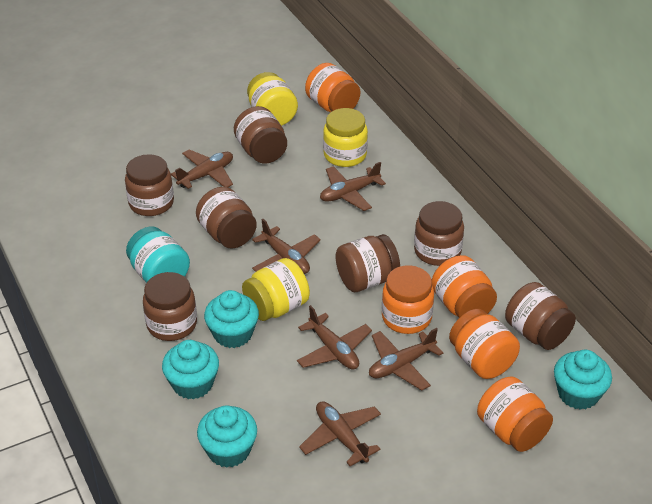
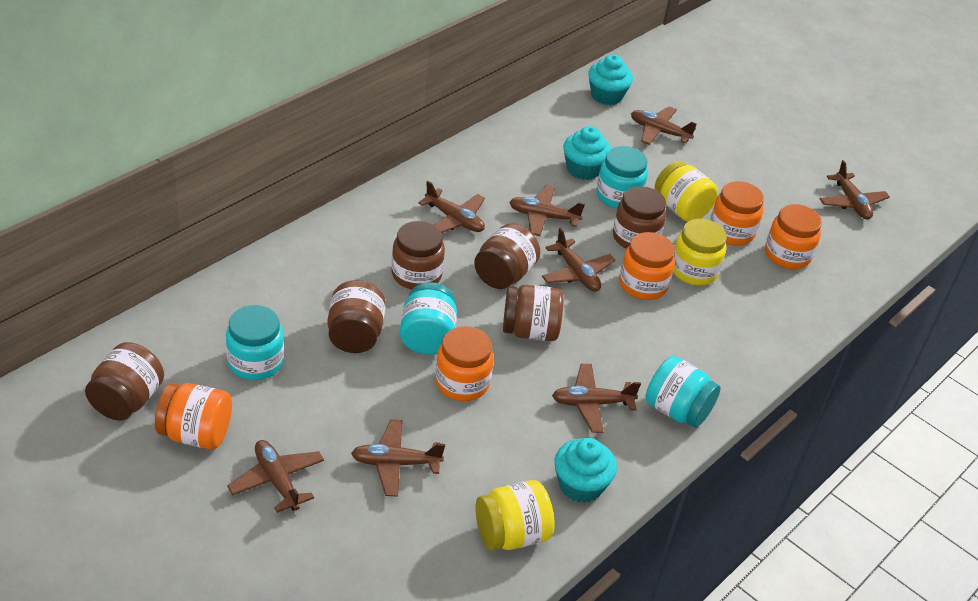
brown jar: [125,154,174,216] [143,272,197,341] [196,187,257,249] [234,106,287,164] [336,234,400,292] [414,201,464,266] [505,282,576,350] = 7 -> [85,342,164,421] [327,280,386,353] [391,221,445,290] [474,223,540,289] [503,285,563,341] [613,186,666,249] = 6
brown plane: [171,149,233,189] [252,219,321,274] [297,305,372,370] [299,401,381,466] [320,162,386,211] [369,328,443,391] = 6 -> [227,440,324,513] [351,419,445,497] [418,181,485,233] [509,186,585,236] [542,228,616,292] [552,364,641,433] [631,106,697,145] [819,160,890,220] = 8
turquoise cupcake: [162,340,219,399] [197,405,257,468] [204,290,259,348] [554,350,612,410] = 4 -> [555,438,617,503] [563,126,611,180] [588,54,633,105] = 3
turquoise jar: [126,227,190,283] = 1 -> [226,305,284,380] [400,282,457,355] [597,146,648,209] [646,356,721,428] = 4

